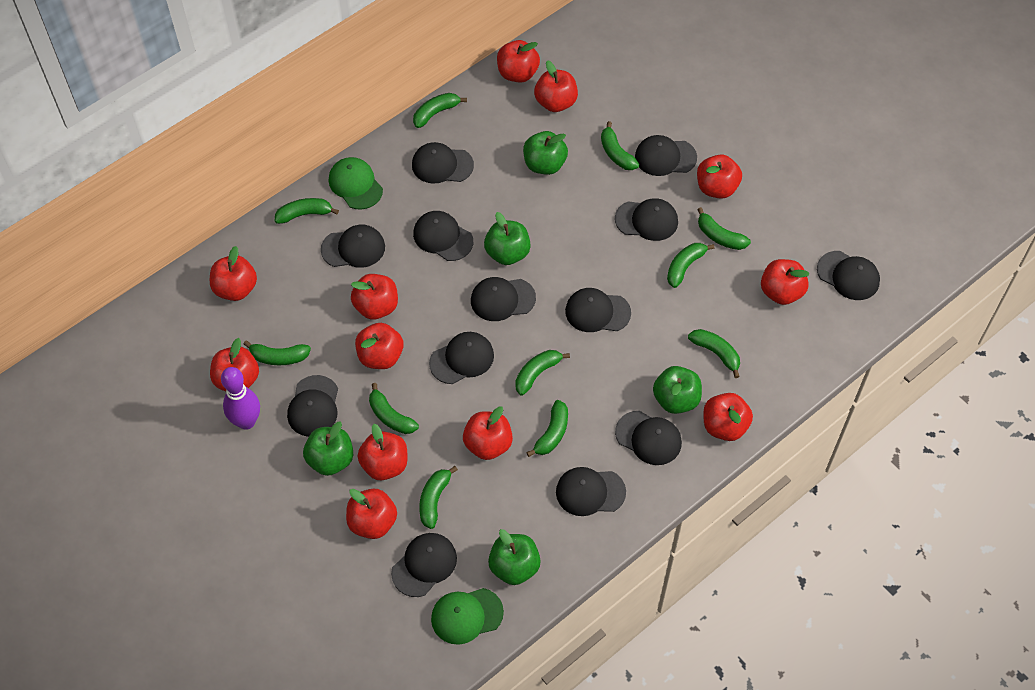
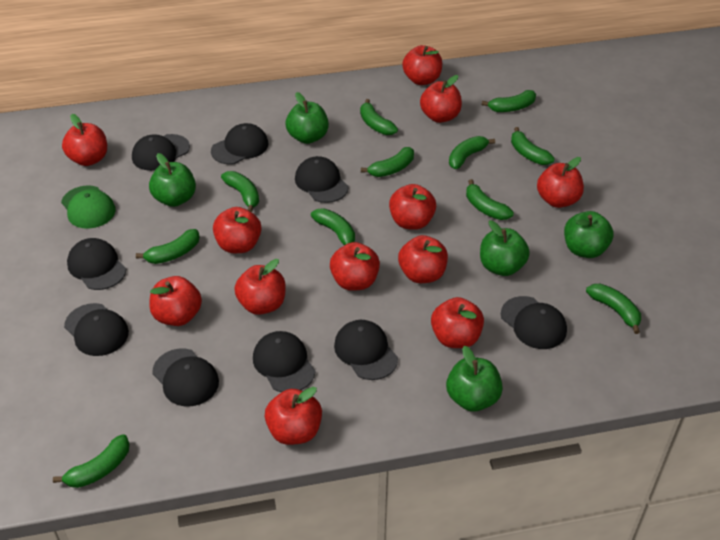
black cap: [287,375,338,437] [321,225,385,268] [391,533,457,597] [412,142,474,183] [413,211,473,261] [429,332,494,384] [471,277,536,321] [556,467,626,516] [565,288,631,332] [615,198,678,241] [615,411,682,465] [635,135,697,176] [817,251,880,300] = 13 -> [64,303,129,356] [67,238,126,290] [132,134,190,171] [152,349,219,407] [211,123,268,165] [253,331,316,392] [295,156,349,203] [334,320,398,380] [501,296,567,349] = 9
green cap: [329,157,383,210] [431,588,504,645] = 2 -> [61,185,116,229] = 1
purple bowling pin: [221,367,260,430] = 1 -> none = 0

